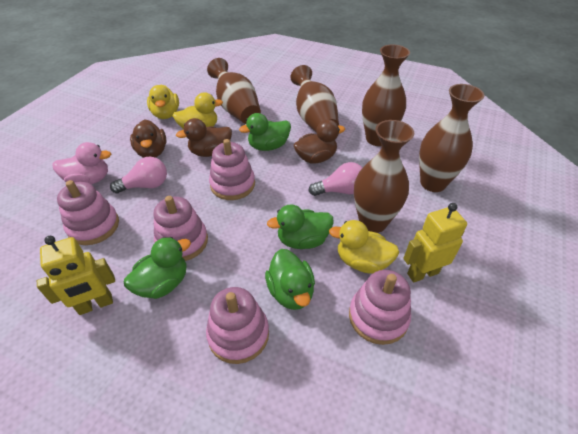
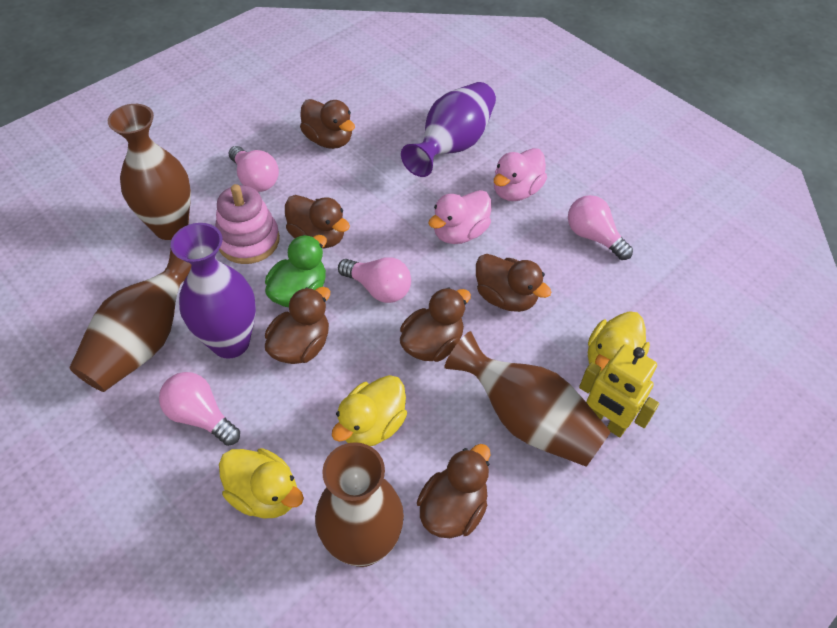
brown duck: [130,119,166,158] [176,118,232,157] [294,119,345,163] = 3 -> [265,287,330,364] [285,195,350,248] [300,99,355,149] [400,287,471,362] [417,444,490,538] [476,254,551,312] = 6
brown vase: [207,58,261,124] [291,65,339,133] [354,120,414,233] [362,45,410,146] [419,84,485,192] = 5 -> [69,249,191,392] [108,104,191,240] [315,442,404,567] [444,331,611,467] = 4
green duck: [124,237,191,299] [239,113,291,151] [265,249,315,310] [267,205,333,249] = 4 -> [265,235,327,307] = 1
pink duck: [52,142,111,184] = 1 -> [428,190,491,244] [494,148,547,201] = 2
pink light bulb: [110,157,167,193] [309,162,362,196] = 2 -> [159,372,240,446] [229,146,279,192] [338,257,411,303] [568,195,633,260] = 4
pink stacking toy: [57,180,119,245] [154,196,208,261] [206,287,269,364] [209,139,255,200] [349,270,411,345] = 5 -> [216,184,280,264] = 1
purple vase: none = 0 -> [171,223,256,359] [401,82,496,177] = 2
yellow robot: [37,236,115,315] [403,203,467,282] = 2 -> [579,344,659,437] = 1

